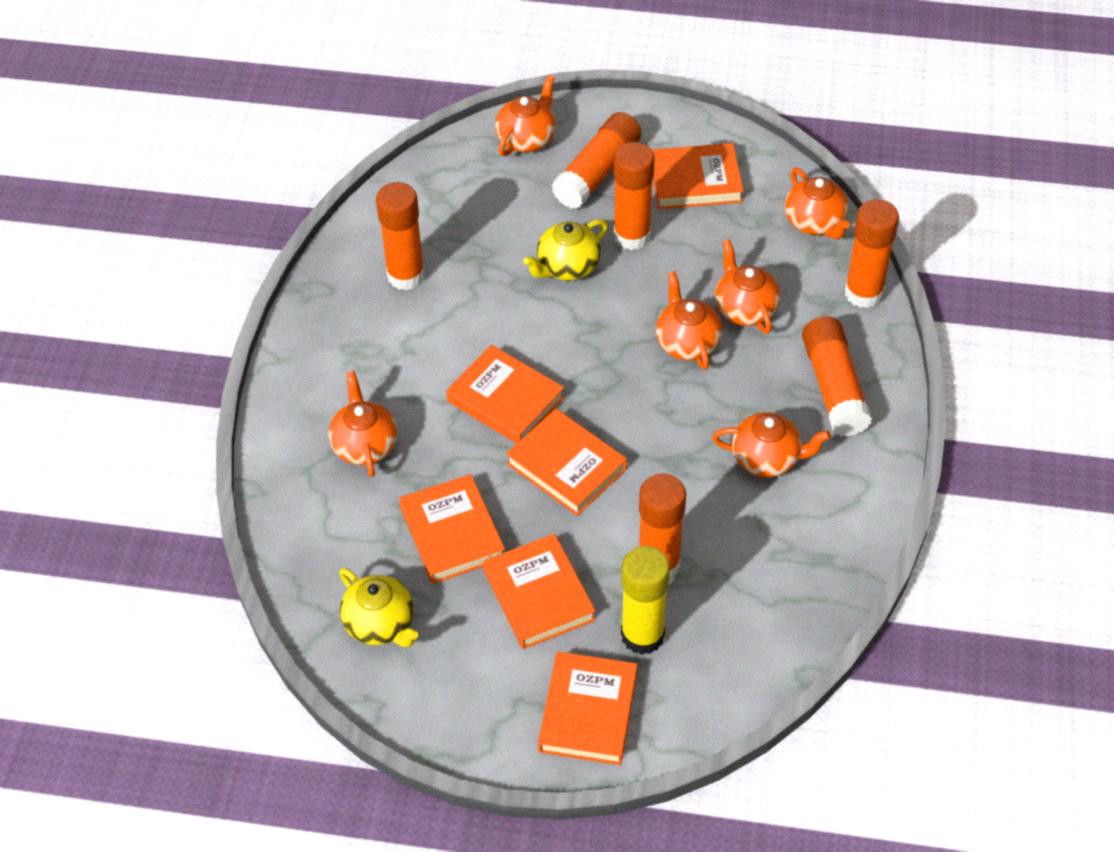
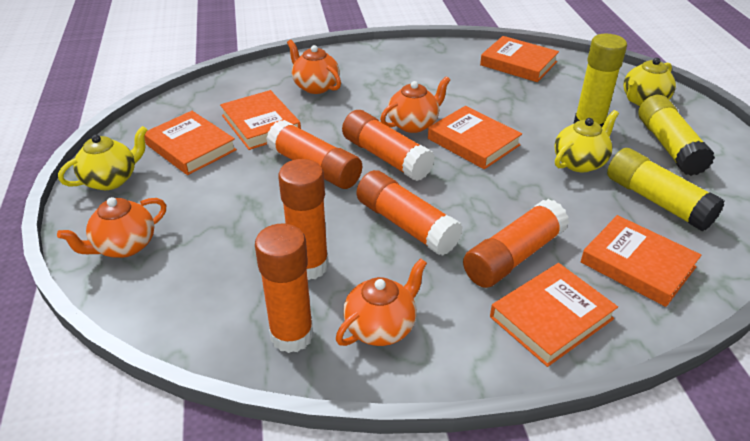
orange teapot: [329,371,398,477] [495,75,556,156] [656,271,722,370] [712,412,831,477] [715,239,780,334] [785,168,850,239] = 6 -> [57,197,166,258] [287,40,341,94] [336,258,427,346] [380,76,450,133] = 4
yellow glue stick: [621,546,670,655] = 1 -> [573,34,627,127] [607,148,725,231] [638,95,715,176] = 3
yellow teapot: [339,568,418,647] [523,219,608,280] = 2 -> [58,126,148,190] [554,110,619,172] [624,58,676,106] = 3

